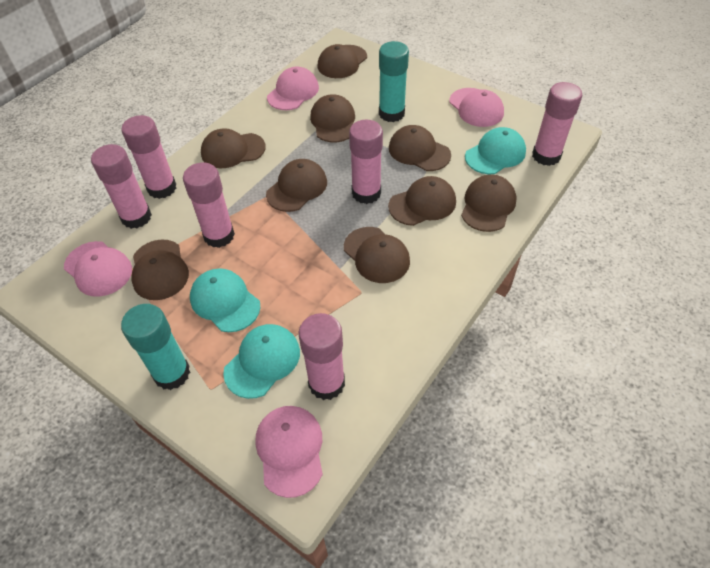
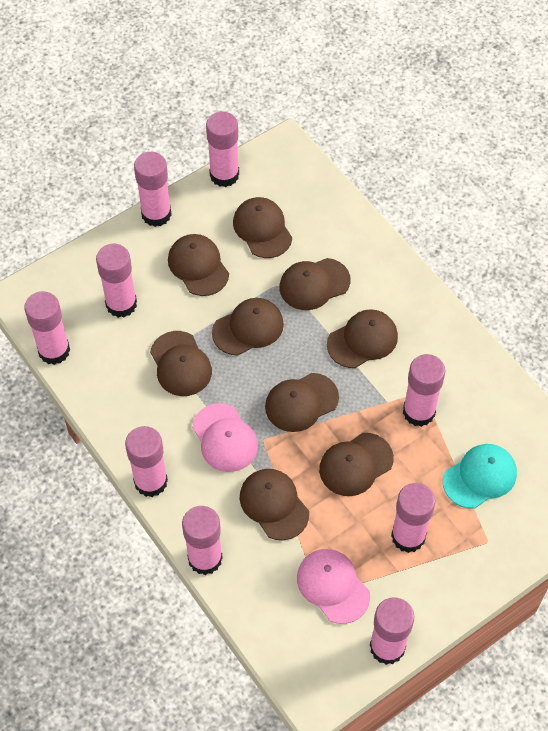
pink cap: [64,241,132,297] [255,406,323,498] [267,66,319,110] [449,88,504,127] = 4 -> [192,403,258,472] [297,549,370,624] = 2
pink glue stick: [91,144,152,229] [122,115,176,199] [183,163,235,248] [299,313,345,400] [349,120,383,204] [532,82,583,166] = 6 -> [24,291,70,365] [96,243,137,318] [125,426,168,497] [134,152,172,227] [182,506,223,575] [206,111,239,187] [370,597,414,665] [391,483,435,553] [403,354,445,427] = 9
turquoise cap: [190,268,260,332] [223,324,300,399] [465,127,526,174] = 3 -> [443,444,517,509] = 1
turquoise glue stick: [121,304,190,390] [379,41,409,122] = 2 -> none = 0

